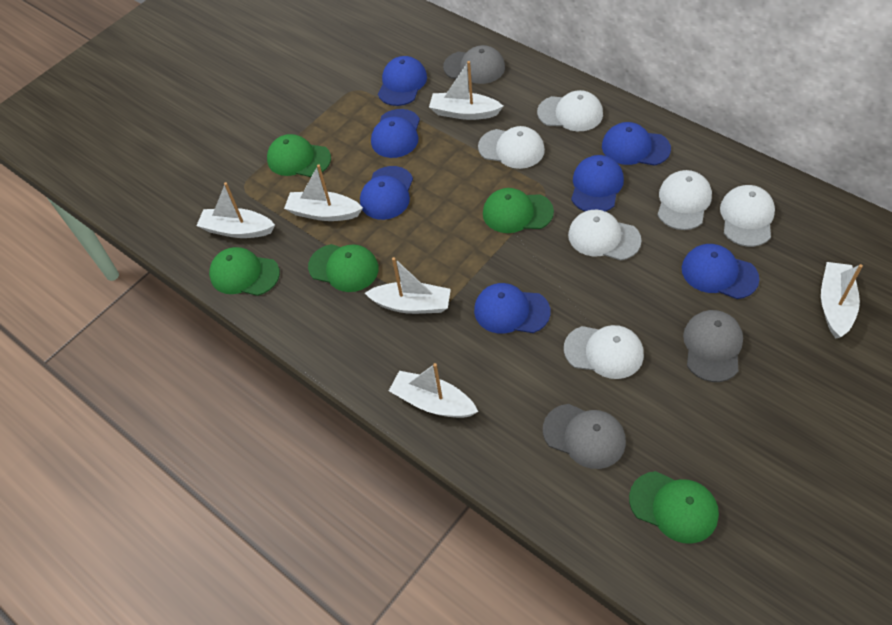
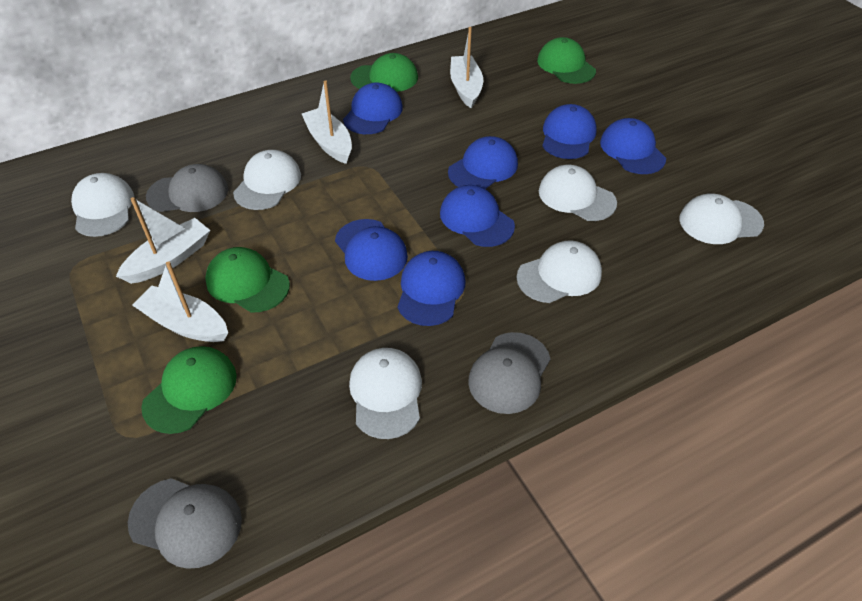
green cap: [209,247,280,296] [267,134,331,177] [308,244,379,292] [483,188,554,233] [629,471,719,544] = 5 -> [141,346,237,434] [205,247,290,313] [350,53,418,92] [537,37,596,84] = 4
white boat: [196,182,275,238] [284,164,363,221] [365,257,451,314] [389,363,478,418] [429,61,503,120] [821,262,863,338] = 6 -> [116,197,210,284] [132,261,228,342] [302,80,352,164] [450,27,483,108] = 4

